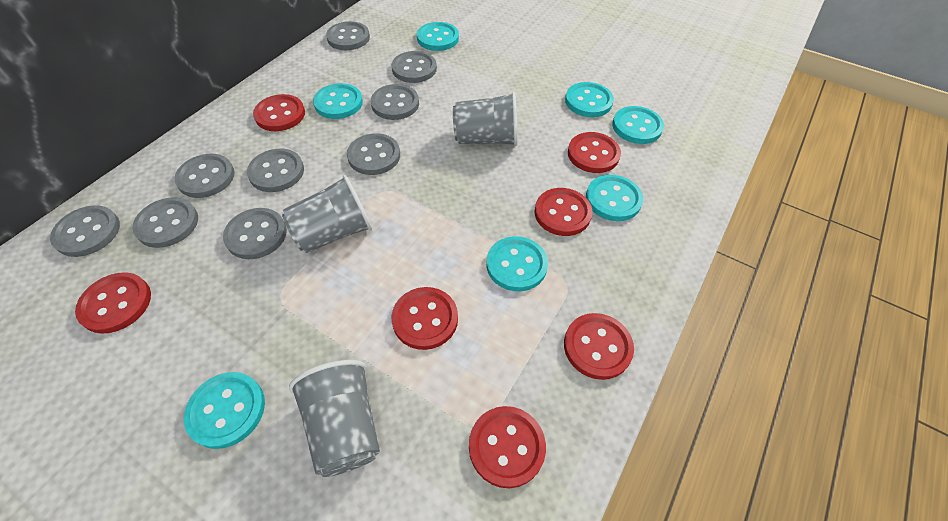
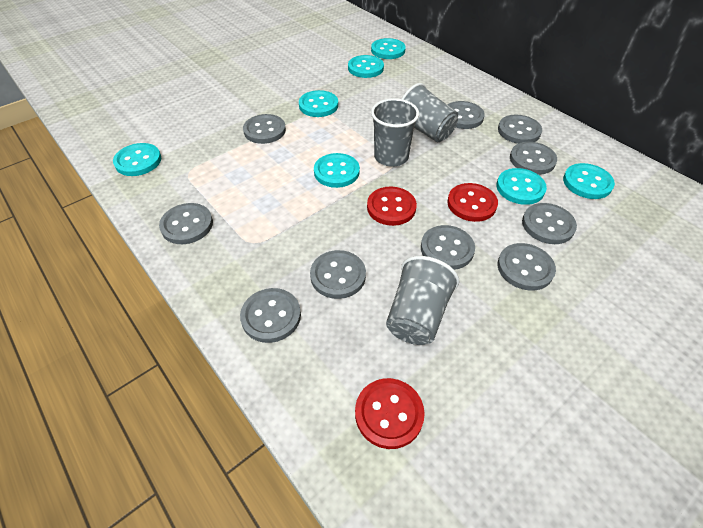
grey button: [50,205,120,257] [132,197,198,248] [174,154,235,198] [223,208,287,259] [247,149,304,192] [326,21,370,50] [347,133,400,175] [371,84,419,120] [391,51,437,83] = 9 -> [159,203,213,244] [240,288,301,343] [243,114,286,144] [310,250,366,299] [421,225,475,270] [447,101,485,129] [498,115,542,144] [498,243,556,291] [510,142,557,175] [522,203,577,244] = 10
red button: [75,272,151,334] [253,94,305,131] [391,287,458,350] [469,406,546,488] [534,188,593,236] [564,313,634,380] [568,132,621,173] = 7 -> [355,378,425,449] [367,187,417,226] [447,183,498,222] = 3

